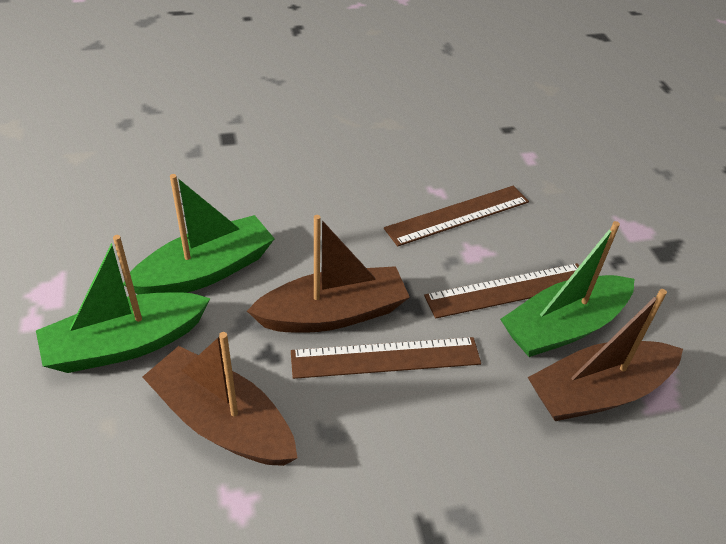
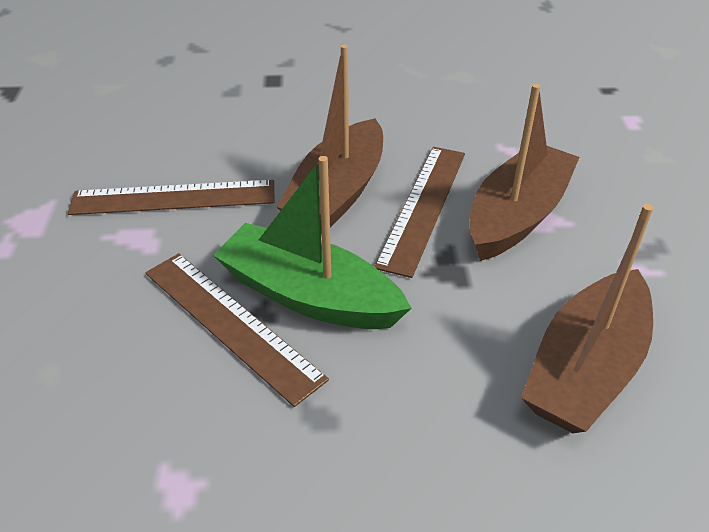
green boat: [36,235,211,373] [123,174,275,295] [500,221,635,357] = 3 -> [213,156,412,329] = 1

